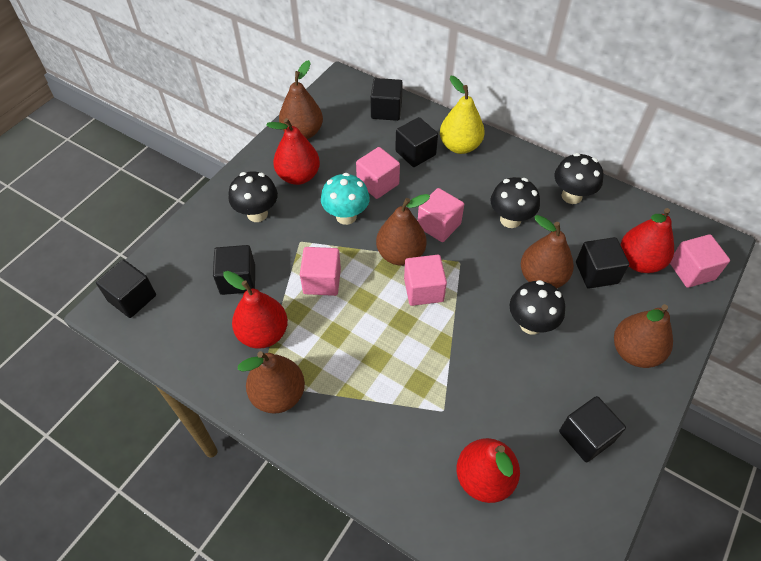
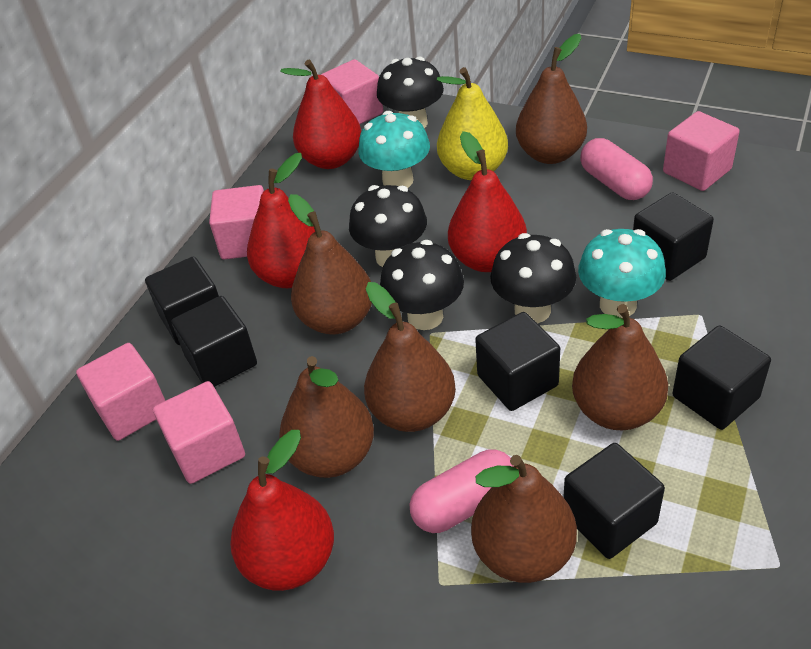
brown pear: [238,351,305,414] [279,60,323,139] [376,194,430,266] [521,215,574,288] [614,304,673,368] = 5 -> [279,356,374,478] [288,194,372,335] [364,282,456,432] [471,455,577,583] [516,34,587,164] [572,304,668,431] = 6
pink capsule: none = 0 -> [410,450,513,533] [580,138,653,200] = 2
turquoise mushroom: [321,173,370,225] = 1 -> [358,111,430,188] [578,229,666,318] = 2

